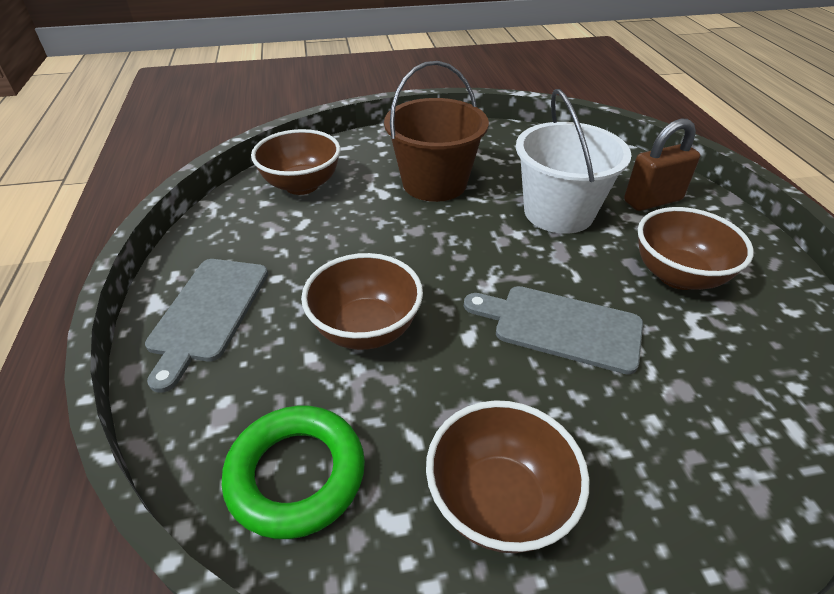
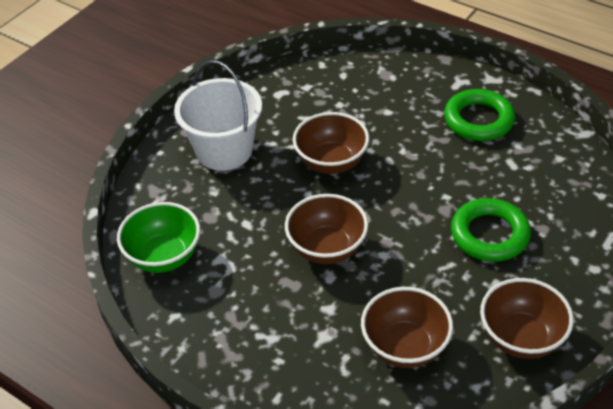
brown bucket: [384,61,489,202] = 1 -> none = 0
brown padlock: [624,119,700,211] = 1 -> none = 0
green bowl: none = 0 -> [117,202,200,273] = 1
green ring: [222,406,365,539] = 1 -> [444,89,515,141] [451,198,531,262] = 2
grey cutting board: [145,259,268,393] [464,286,643,375] = 2 -> none = 0

